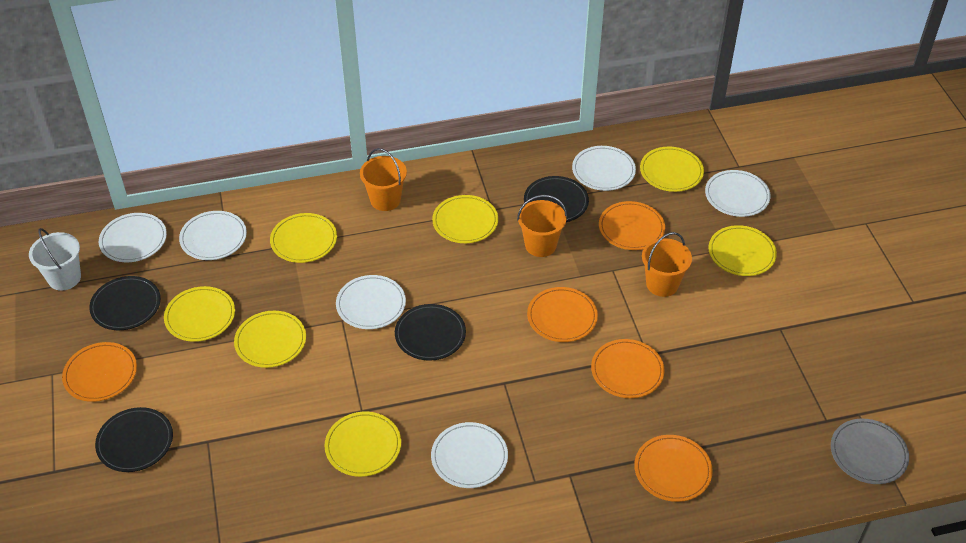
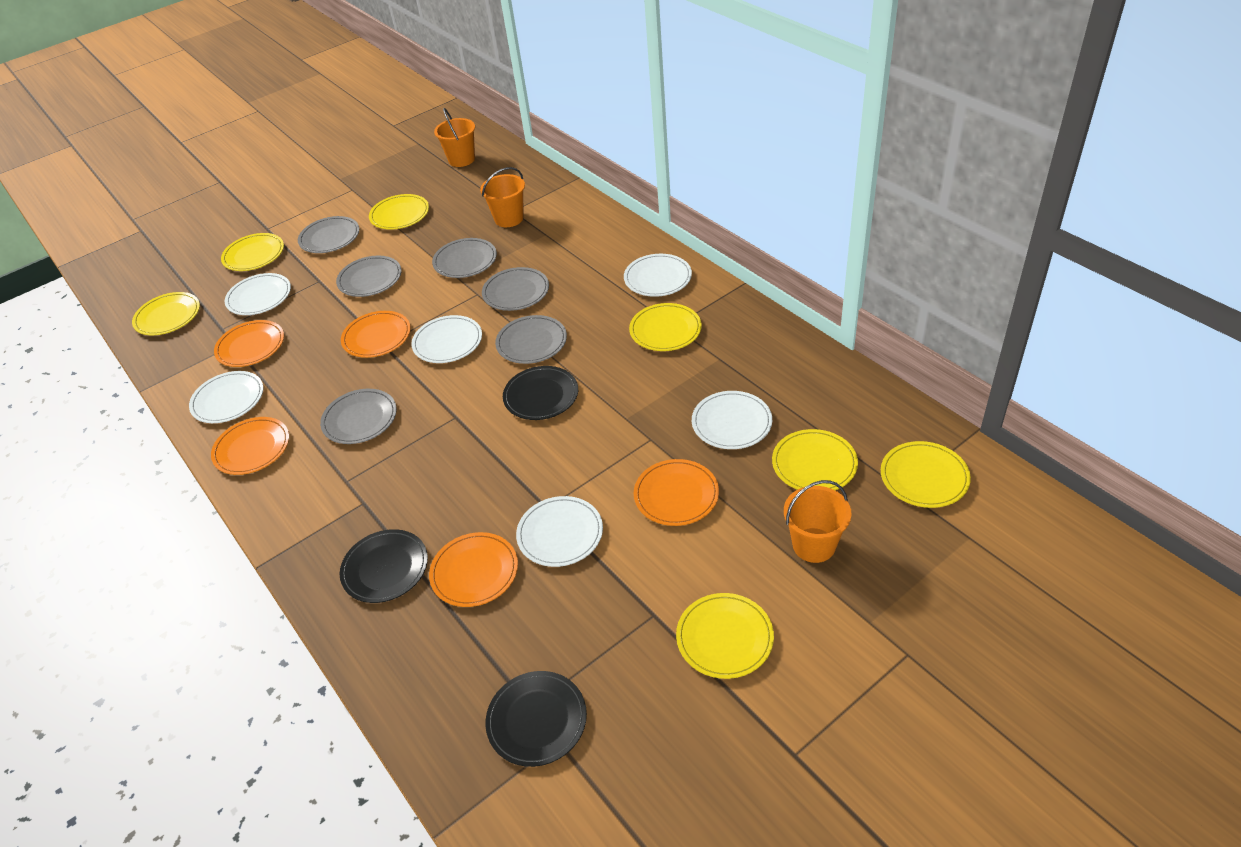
black plate: [89,276,161,330] [95,407,173,472] [395,304,466,361] [524,176,589,222] = 4 -> [340,529,428,603] [485,671,587,767] [503,366,578,420] = 3
grey plate: [831,419,909,484] = 1 -> [298,216,359,253] [320,389,397,444] [336,256,401,297] [432,238,497,278] [482,267,549,311] [495,315,567,364] = 6
white bucket: [29,228,81,290] = 1 -> none = 0

